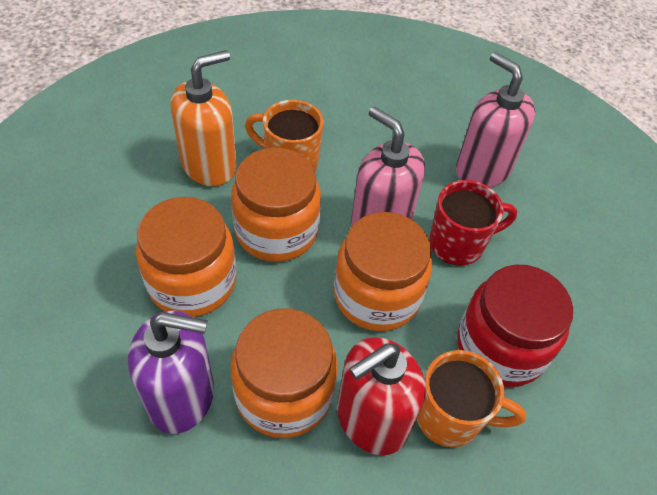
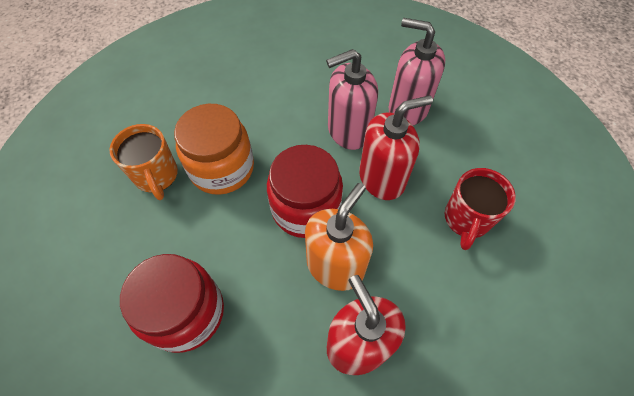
orange jar: [136,197,236,317] [230,308,337,438] [231,148,321,262] [334,212,432,331] = 4 -> [174,104,254,195] = 1
orange mug: [245,100,324,170] [417,350,526,448] = 2 -> [109,124,178,200] = 1
purple soap dispenser: [128,311,214,434] = 1 -> none = 0
red jar: [457,265,573,387] = 1 -> [120,254,224,353] [267,145,343,238] = 2
red soap dispenser: [337,337,426,455] = 1 -> [327,275,406,375] [359,95,433,200] = 2

